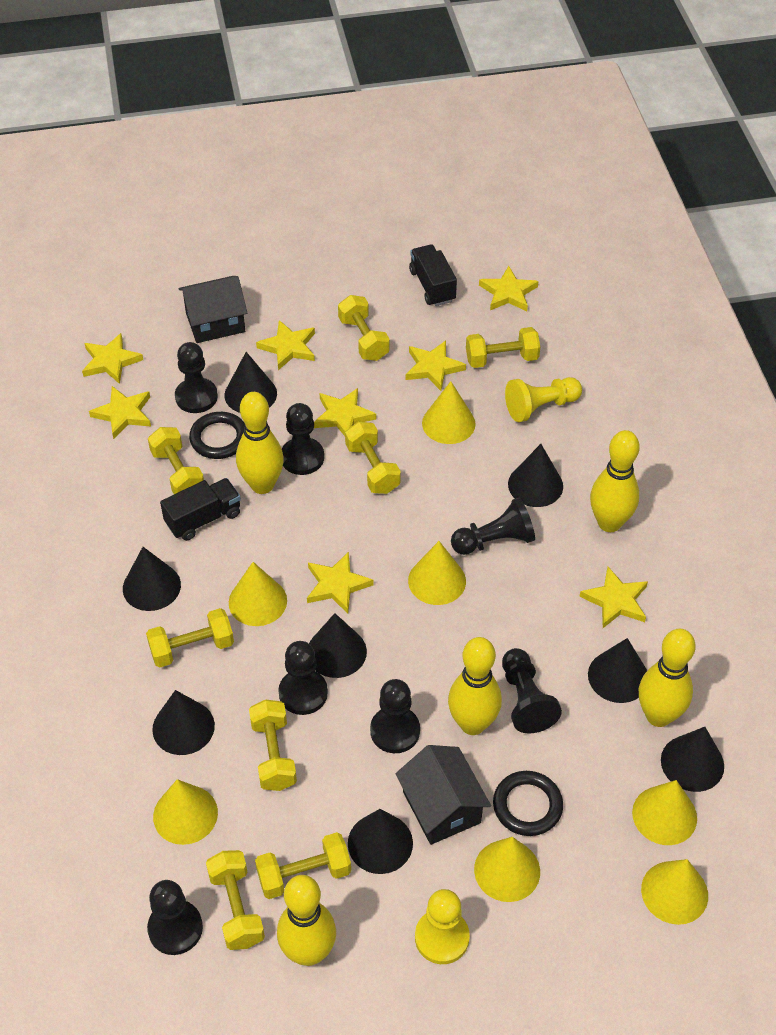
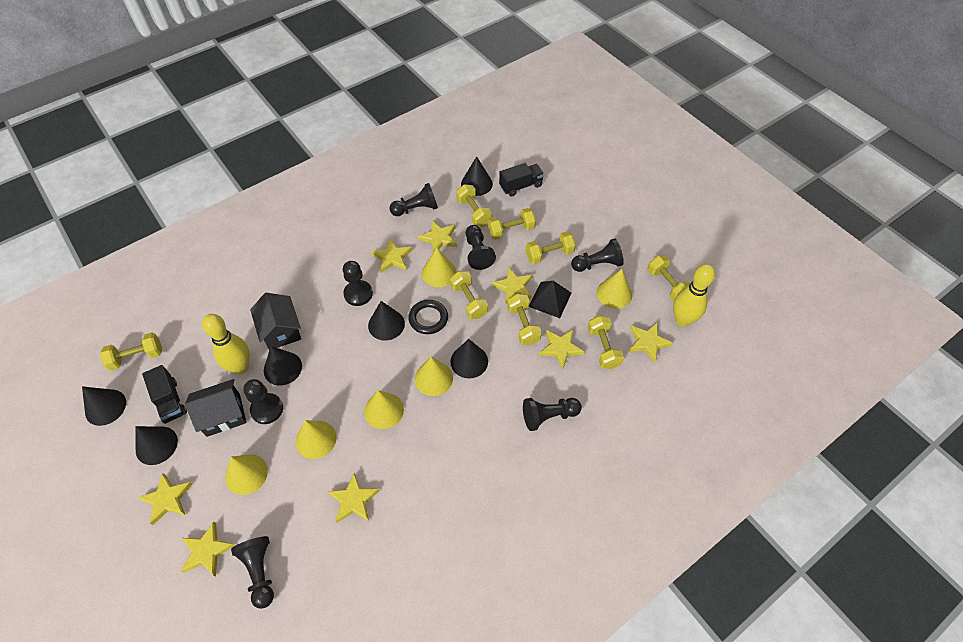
black cone: [123,547,181,611] [152,690,215,755] [224,352,277,413] [309,613,367,678] [348,809,413,874] [508,444,563,507] [588,638,647,703] [661,727,724,792] = 8 -> [82,386,126,426] [135,426,178,465] [264,346,302,386] [368,301,405,341] [450,339,488,378] [461,156,493,196] = 6
black pyramid: none = 0 -> [529,281,572,318] = 1
black ring: [189,412,245,459] [493,771,563,836] = 2 -> [408,300,448,334] = 1
yellow bowling pin: [236,392,284,494] [277,875,336,966] [448,637,502,735] [590,430,639,532] [639,629,696,727] = 5 -> [202,314,250,374] [673,264,715,327] = 2
yellow cone: [153,779,218,845] [229,562,287,626] [408,541,466,605] [422,381,476,444] [474,837,540,902] [632,780,697,845] [641,859,708,925] = 7 -> [225,455,268,495] [296,420,337,459] [364,390,404,429] [415,357,453,396] [422,248,456,287] [597,269,632,309] = 6
yellow pawn: [415,889,470,964] [505,377,582,422] = 2 -> none = 0

